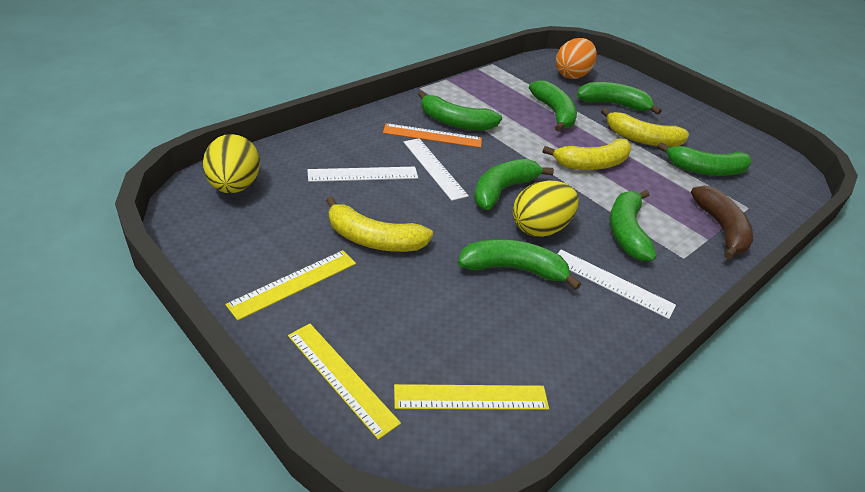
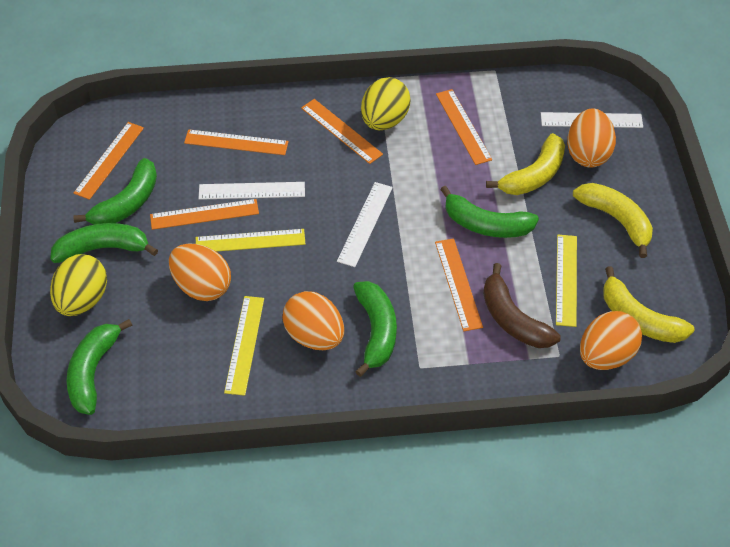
green banana: [418,91,502,131] [458,239,581,290] [474,159,554,210] [529,80,577,132] [577,82,662,115] [609,190,657,261] [657,142,752,176] = 7 -> [50,223,158,263] [67,319,132,415] [73,158,157,225] [353,281,397,377] [440,186,539,238] = 5
orange egg: [556,38,597,79] = 1 -> [169,244,231,301] [282,291,344,350] [567,108,616,167] [580,311,642,370] = 4
orange ruler: [383,123,482,148] = 1 -> [74,122,144,200] [150,199,259,230] [184,129,288,155] [301,99,383,164] [435,238,483,331] [436,89,492,165] = 6

